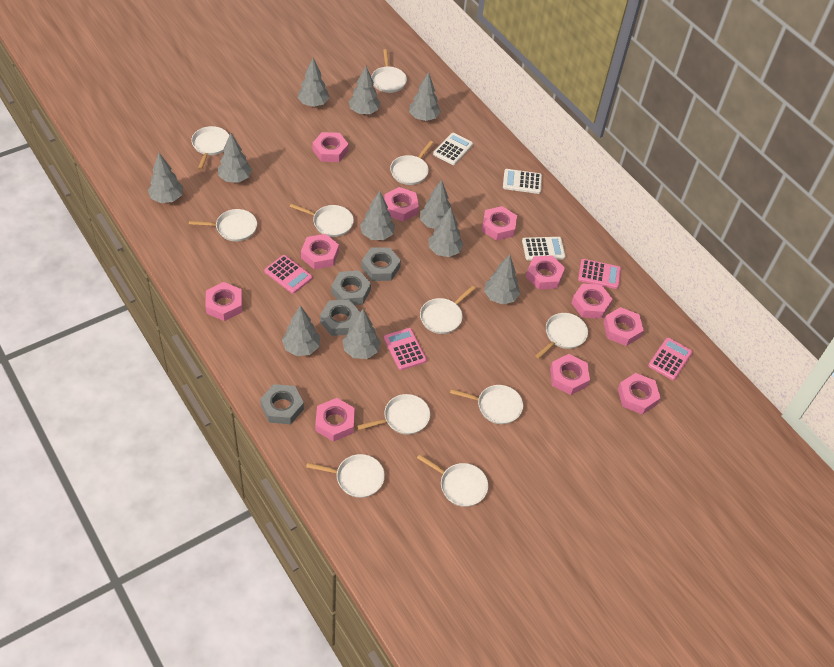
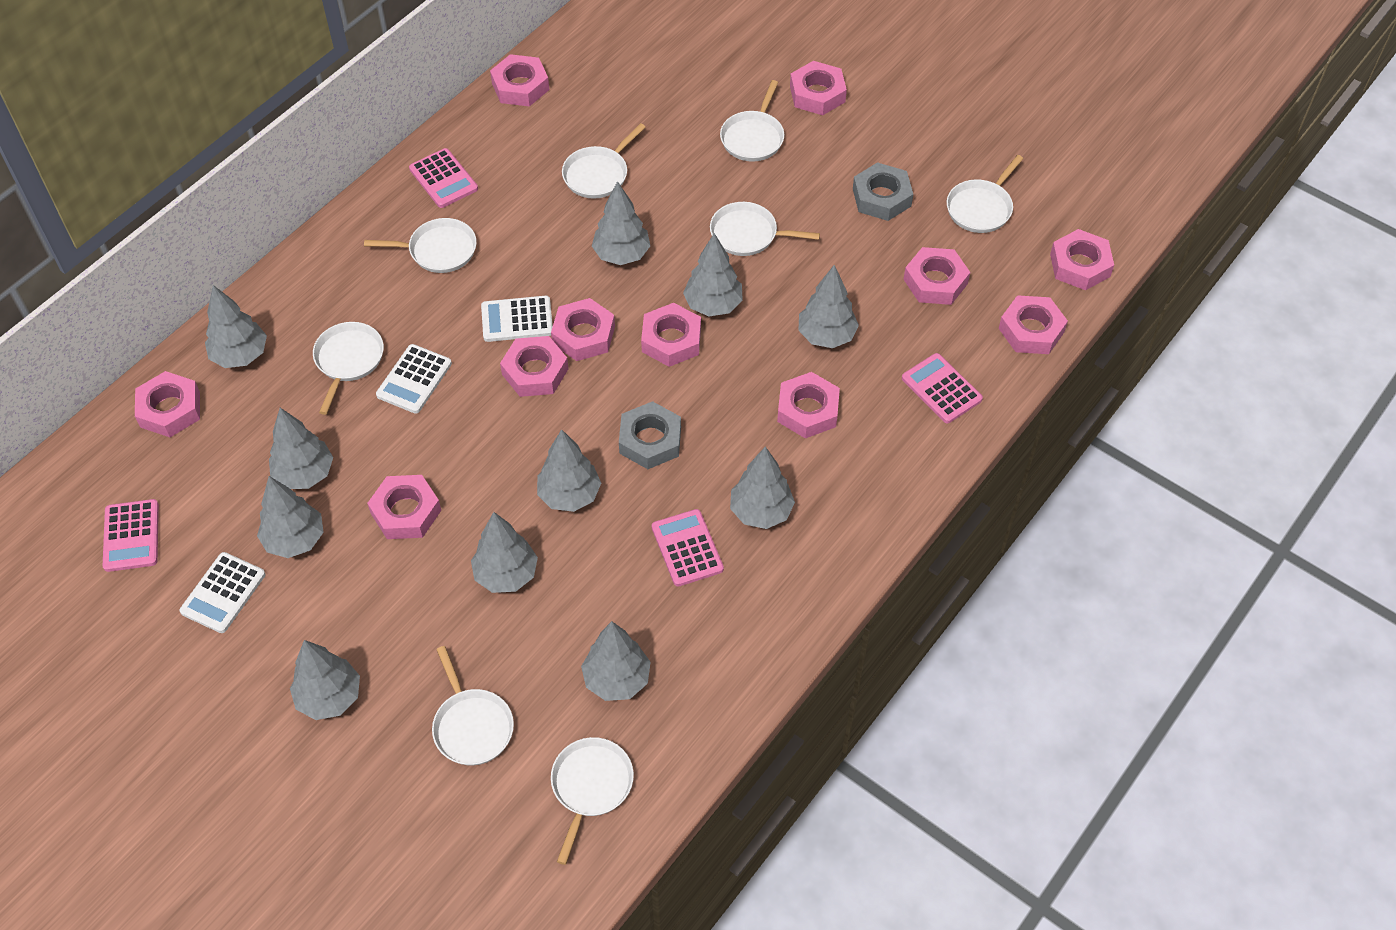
grey nut: [260,384,304,424] [320,300,360,336] [331,270,371,305] [361,248,401,281] = 4 -> [619,401,681,469] [853,162,913,221] = 2
white pan: [189,209,257,241] [191,126,229,170] [290,203,354,237] [306,454,385,498] [357,394,430,435] [371,49,407,93] [390,141,433,185] [417,454,488,507] [420,286,476,334] [450,385,523,424] [535,313,588,359] = 11 -> [313,322,384,415] [364,218,477,273] [432,646,514,765] [551,737,634,865] [562,123,646,199] [710,202,820,256] [720,80,784,162] [947,155,1023,233] = 8

